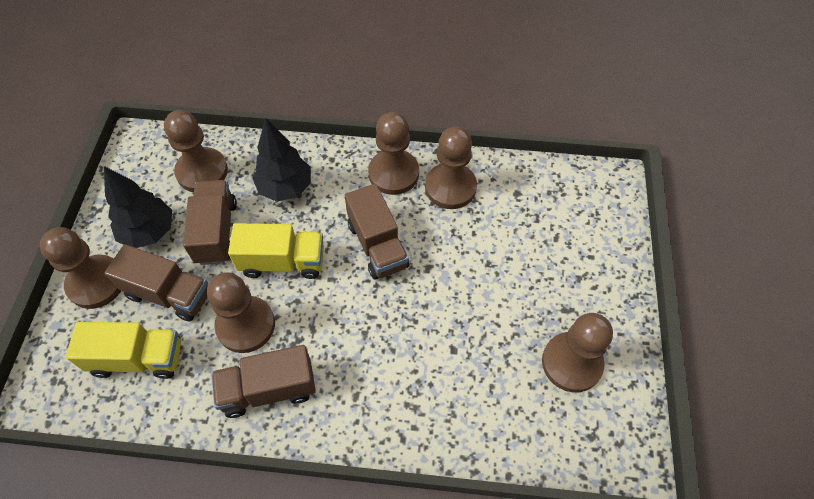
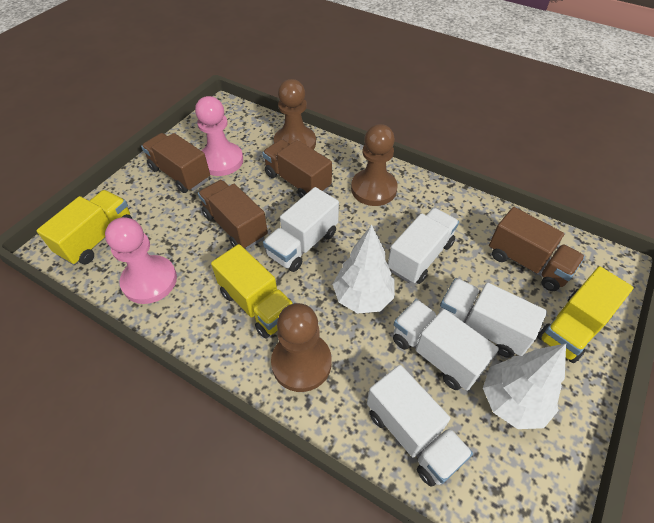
black tree: [104,166,172,248] [253,118,311,202] = 2 -> none = 0
brown pawn: [40,227,121,309] [164,110,228,192] [207,272,275,353] [368,112,419,195] [425,127,477,209] [542,313,613,392] = 6 -> [271,303,332,392] [274,79,316,150] [351,124,398,206] = 3
pink pawn: none = 0 -> [105,217,177,304] [195,96,243,176] = 2
white tree: none = 0 -> [332,224,395,313] [483,344,566,429] = 2
white truck: none = 0 -> [263,187,339,272] [367,365,473,486] [388,208,459,284] [393,299,499,391] [439,278,547,358] = 5
yellow truck: [66,322,181,379] [228,223,324,279] = 2 -> [36,190,132,265] [211,244,294,338] [537,266,633,363] = 3

